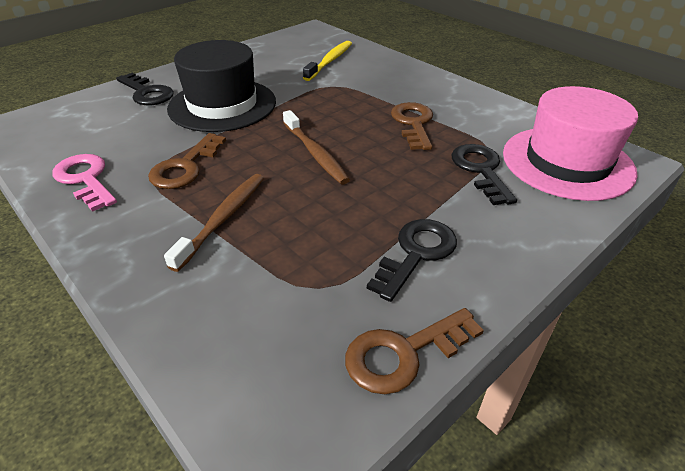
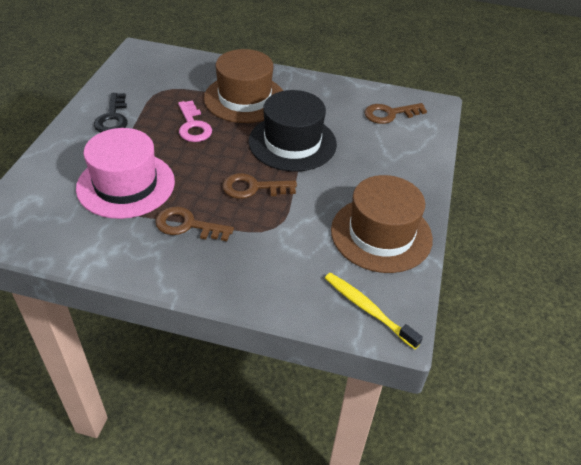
black key: [116,73,174,105] [367,219,457,302] [451,144,517,205] = 3 -> [94,93,128,133] = 1
brown hat: none = 0 -> [204,49,283,123] [331,175,433,273] = 2
brown toothbrush: [164,174,264,272] [283,110,350,185] = 2 -> none = 0

